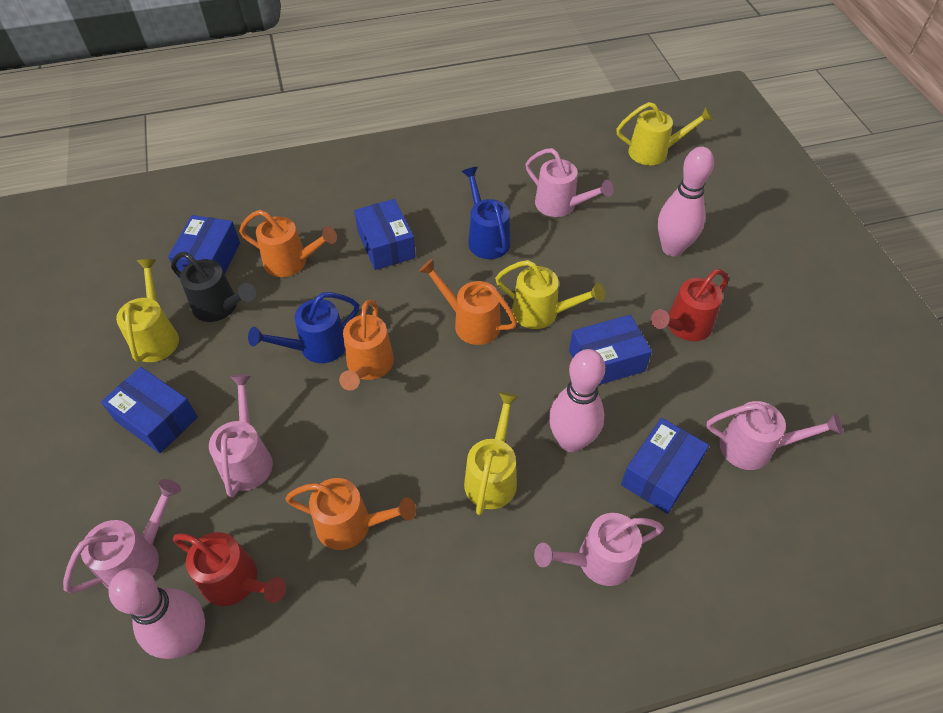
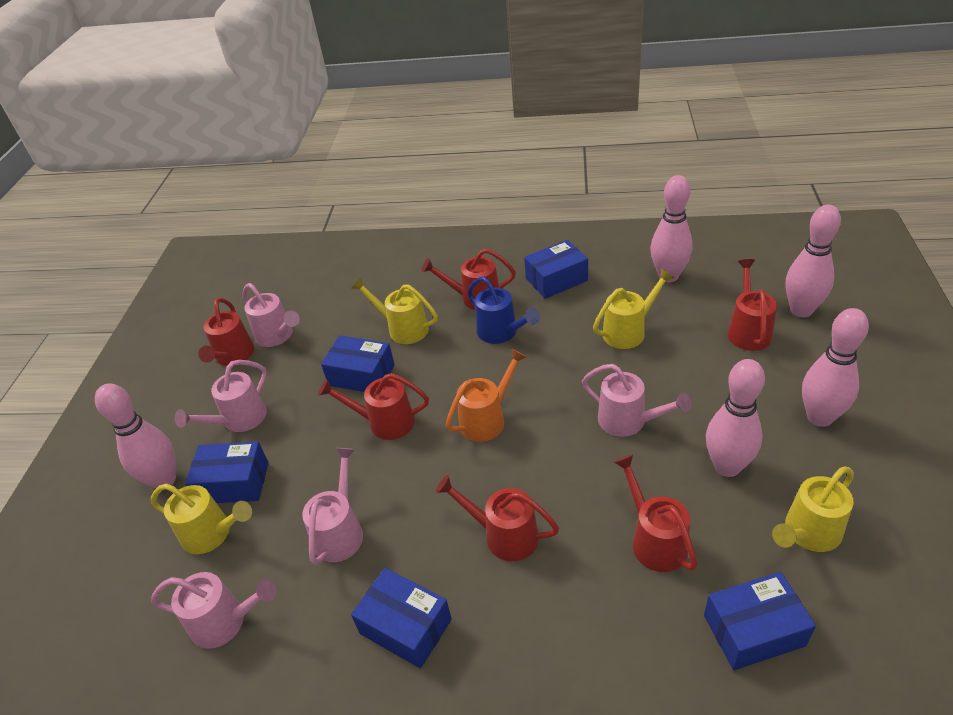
black watering can: [171,252,256,322] = 1 -> none = 0
blue watering can: [248,292,359,363] [461,167,510,259] = 2 -> [467,277,540,344] = 1
orange watering can: [239,210,337,277] [285,478,416,550] [339,300,394,390] [419,259,517,345] = 4 -> [446,348,527,442] = 1
pink bowling pin: [108,568,205,659] [549,349,605,452] [658,147,714,257] = 3 -> [95,383,176,489] [650,175,693,282] [706,359,765,477] [785,205,841,317] [802,308,869,427] = 5
red watering can: [173,532,286,606] [651,269,728,341] = 2 -> [198,298,255,366] [318,373,429,440] [421,248,516,310] [435,475,559,561] [614,454,697,572] [727,259,777,351] = 6

